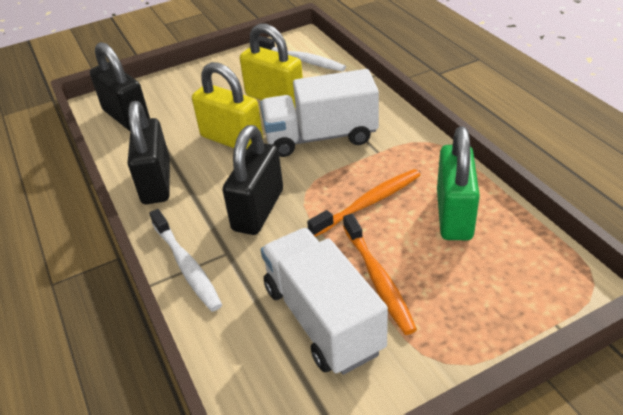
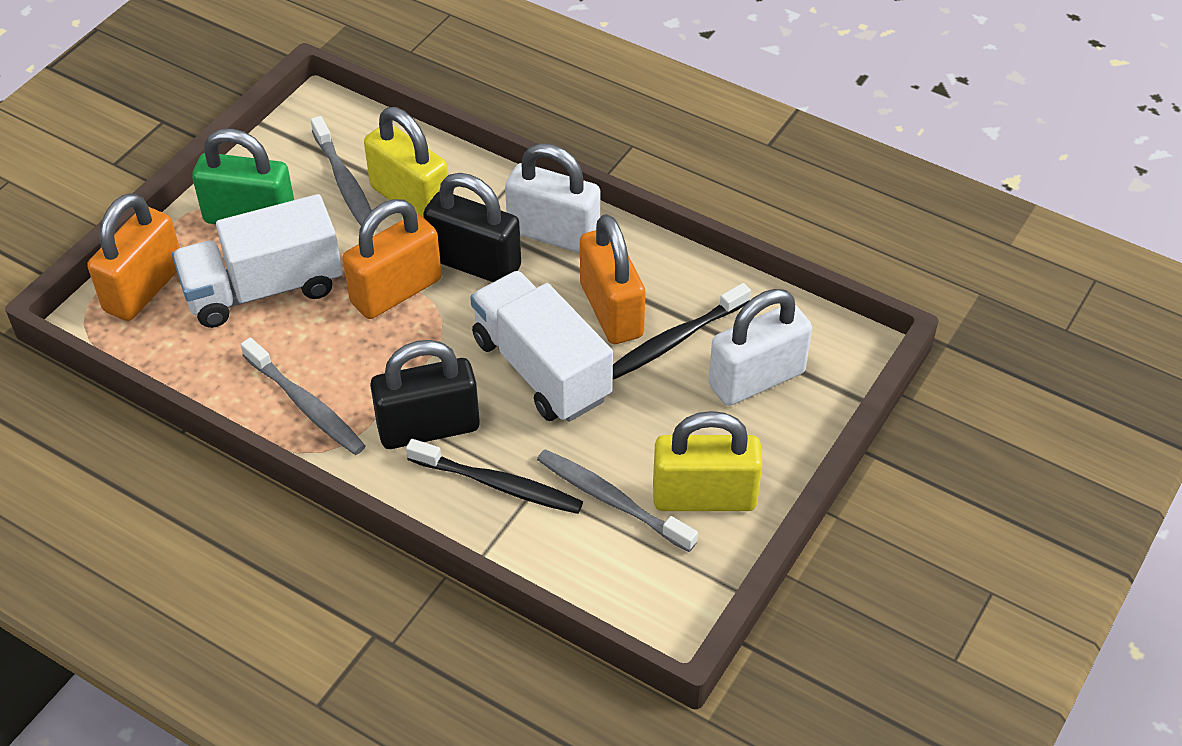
black padlock: [90,42,150,131] [128,101,170,204] [223,125,283,235] = 3 -> [370,340,480,449] [423,173,521,282] = 2
black toothbrush: none = 0 -> [406,439,583,514] [613,283,751,380] = 2
grey toothbrush: none = 0 -> [241,338,365,455] [311,116,377,229] [537,449,698,552] = 3
orange padlock: none = 0 -> [87,193,180,321] [343,199,442,319] [580,214,646,344] = 3
orange toothbrush: [307,169,421,237] [343,214,417,335] = 2 -> none = 0
white padlock: none = 0 -> [505,143,601,253] [709,289,812,406] = 2
white toothbrush: [149,209,222,312] [259,36,346,72] = 2 -> none = 0

